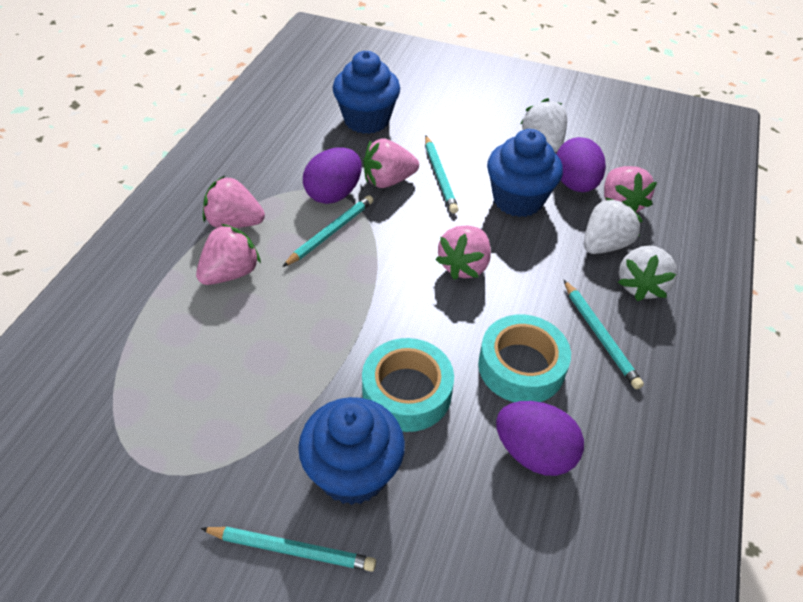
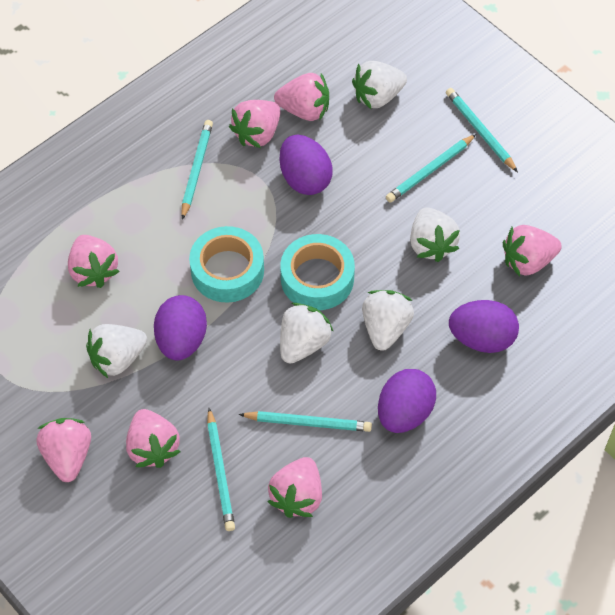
blue cupcake: [298,397,405,505] [333,51,400,134] [487,129,563,217] = 3 -> none = 0
pink strawberry: [196,224,261,285] [203,176,265,228] [363,138,419,188] [436,226,491,280] [604,166,657,213] = 5 -> [36,418,91,482] [68,235,120,288] [126,409,181,468] [229,100,281,148] [267,457,322,518] [274,73,329,121] [503,225,562,276] = 7
purple egg: [303,147,362,204] [496,401,584,476] [557,137,606,192] = 3 -> [154,295,207,360] [279,135,333,195] [378,369,436,433] [449,300,519,353] = 4
turquoise pencil: [200,526,376,572] [283,195,374,267] [425,135,459,213] [564,280,644,389] = 4 -> [181,120,213,220] [207,408,235,531] [239,411,372,432] [386,134,476,203] [446,88,518,172] = 5
white strawberry: [521,98,567,152] [584,197,643,254] [618,245,678,301] = 3 -> [86,324,147,378] [280,303,334,364] [352,61,407,110] [362,290,414,351] [410,207,460,262] = 5

